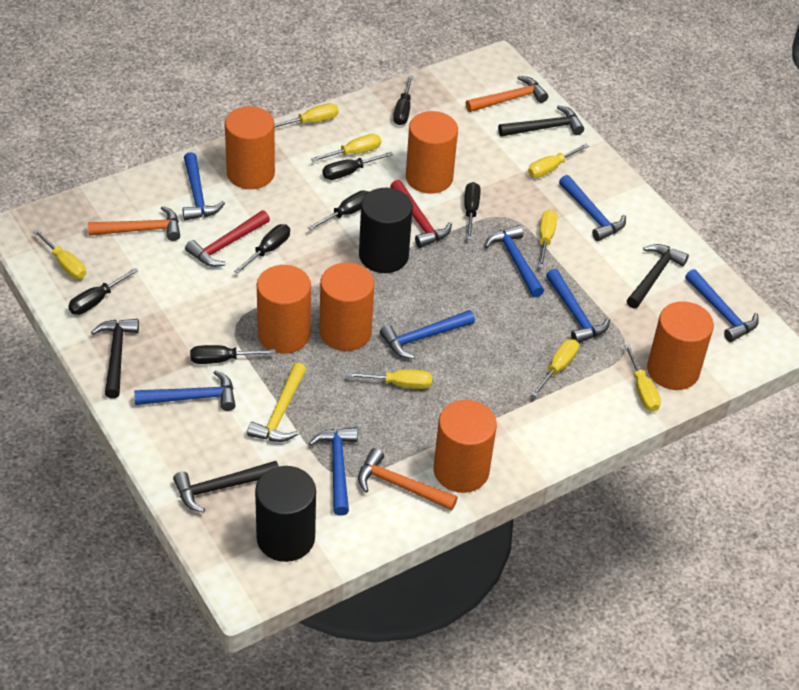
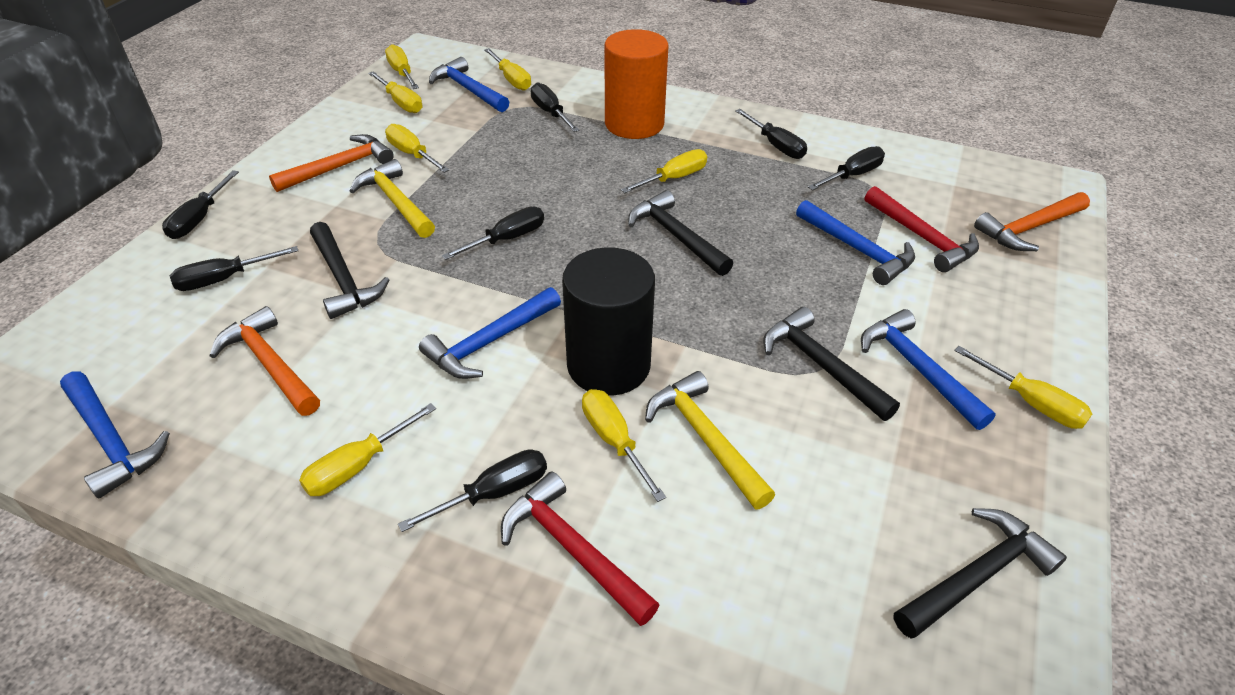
black cylinder: [255,466,316,562] [359,188,413,273] = 2 -> [562,247,655,396] = 1
blue hammer: [134,370,236,411] [182,152,225,220] [309,427,357,516] [380,310,475,359] [485,225,544,297] [546,269,610,343] [559,175,626,241] [685,269,759,342] = 8 -> [60,372,170,499] [419,287,561,379] [429,57,509,112] [796,200,915,285] [861,309,996,430] = 5
orange cylinder: [225,106,275,189] [257,265,311,354] [319,262,374,351] [406,111,458,194] [434,400,497,493] [647,301,714,390] = 6 -> [604,29,668,139] = 1
yellow hammer: [247,362,306,442] = 1 -> [350,159,435,238] [645,371,775,509] = 2

